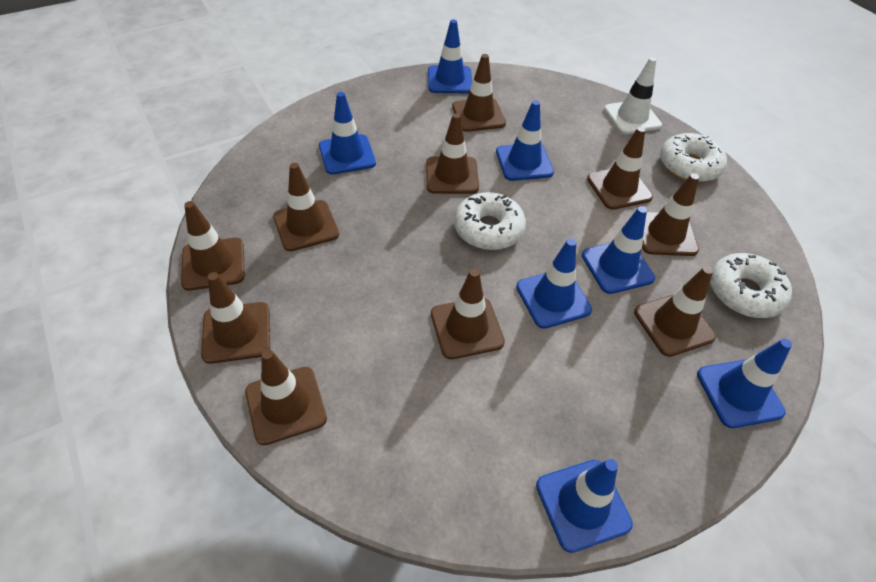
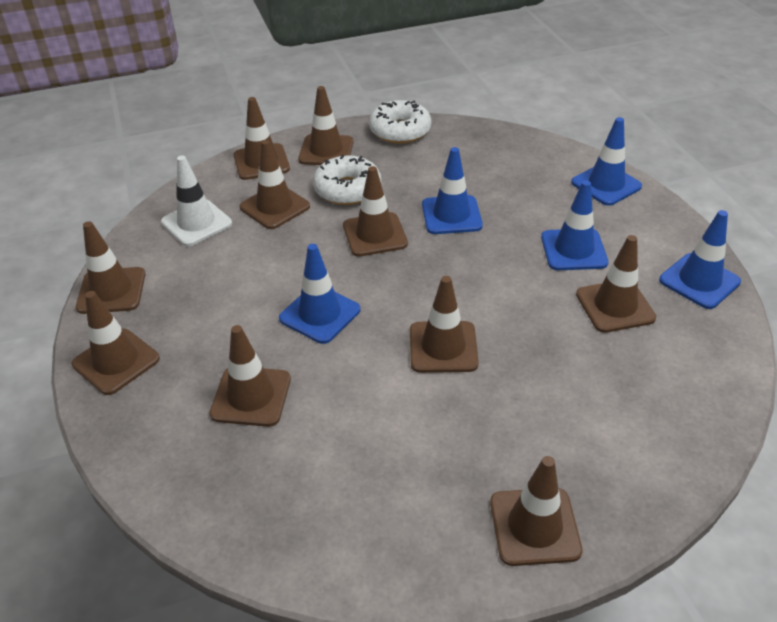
blue traffic cone: [319,92,376,175] [428,19,472,93] [496,100,554,181] [516,238,592,329] [536,459,633,553] [582,206,655,294] [697,339,792,428] = 7 -> [279,244,360,344] [422,147,483,234] [541,180,609,270] [571,117,642,206] [659,210,741,309] = 5
white donut: [454,192,526,250] [660,133,727,182] [710,253,792,318] = 3 -> [313,155,381,205] [369,100,432,144] = 2

